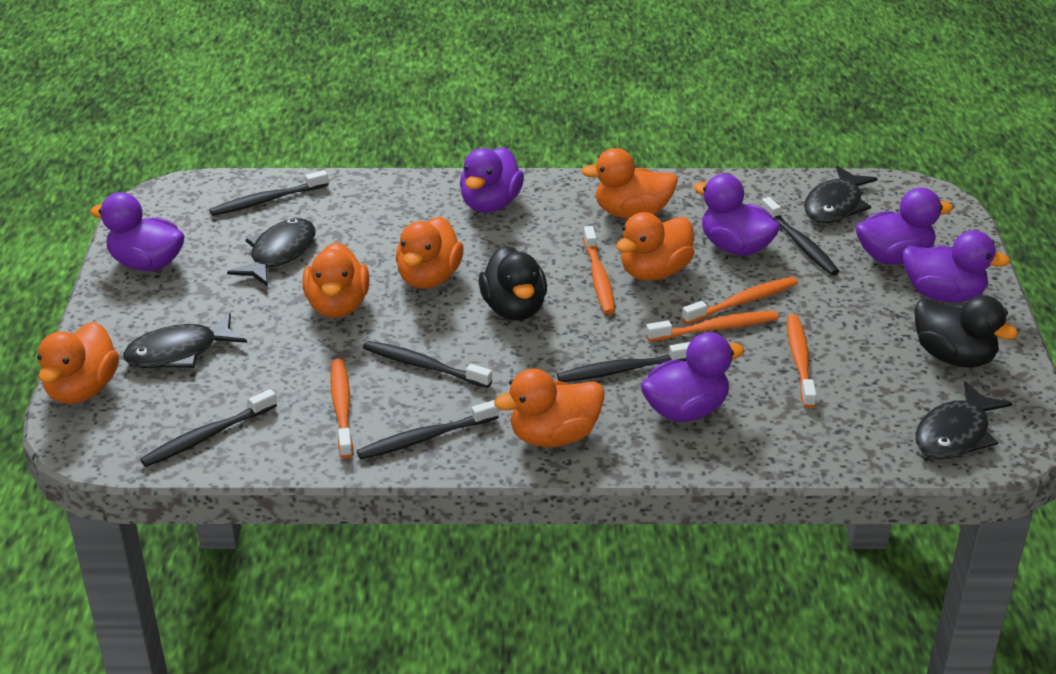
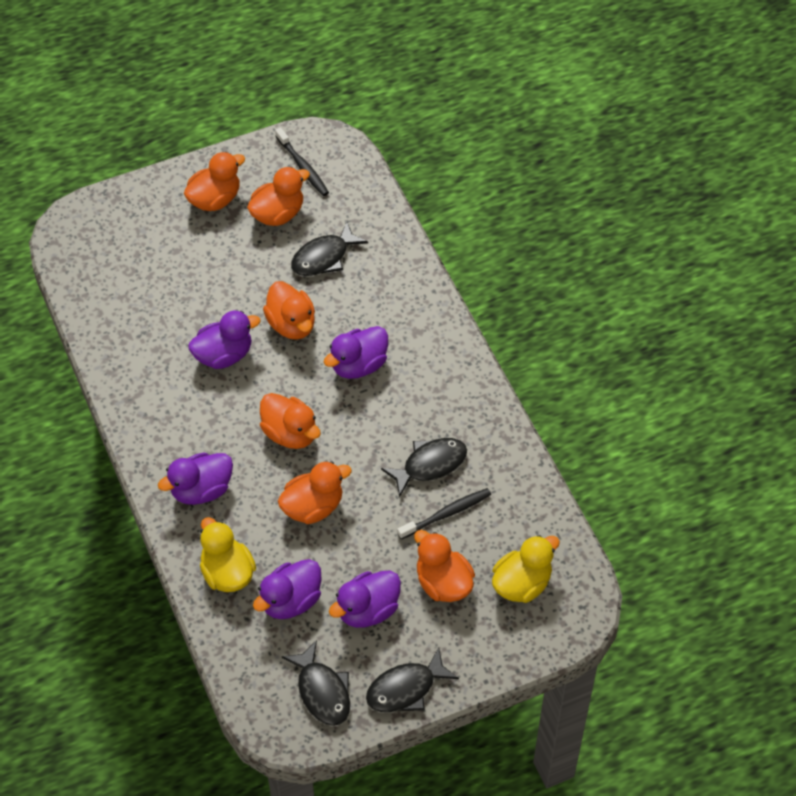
black duck: [479,246,547,321] [915,295,1018,368] = 2 -> none = 0
black toothbrush: [140,389,277,467] [209,170,329,216] [357,400,499,459] [363,341,492,388] [557,342,690,382] [761,197,839,275] = 6 -> [275,128,329,196] [397,488,491,540] = 2
orange toothbrush: [330,359,353,459] [583,226,615,314] [646,311,779,342] [682,277,798,324] [787,314,817,408] = 5 -> none = 0
purple duck: [90,192,185,271] [460,147,524,213] [641,332,744,422] [694,174,780,256] [856,188,953,265] [903,230,1011,302] = 6 -> [158,452,233,505] [188,311,260,369] [253,559,322,619] [324,326,388,379] [329,571,401,628] = 5
yellow duck: none = 0 -> [200,517,256,592] [492,535,560,603] = 2

